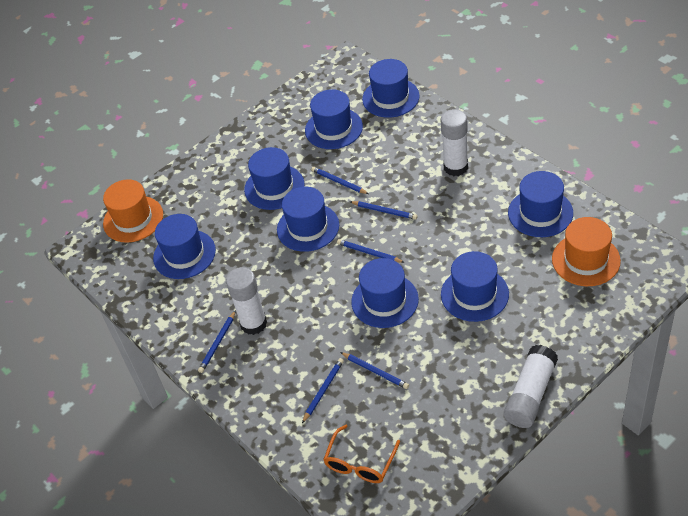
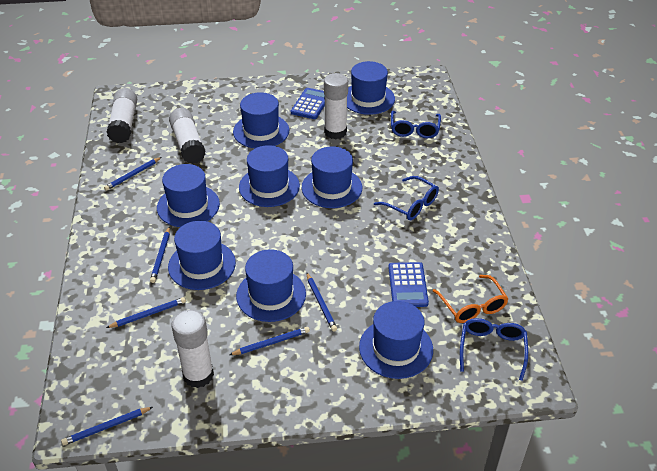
blue calculator: none = 0 -> [291,88,325,119] [388,262,429,307] = 2
blue glasses: none = 0 -> [374,176,439,220] [391,111,441,138] [460,318,528,381] = 3
orange hat: [103,179,163,243] [552,217,621,286] = 2 -> none = 0
white glue stick: [226,267,267,335] [440,109,468,176] [504,345,558,428] = 3 -> [107,88,137,143] [169,108,206,164] [171,310,214,388] [324,73,348,139] = 4

